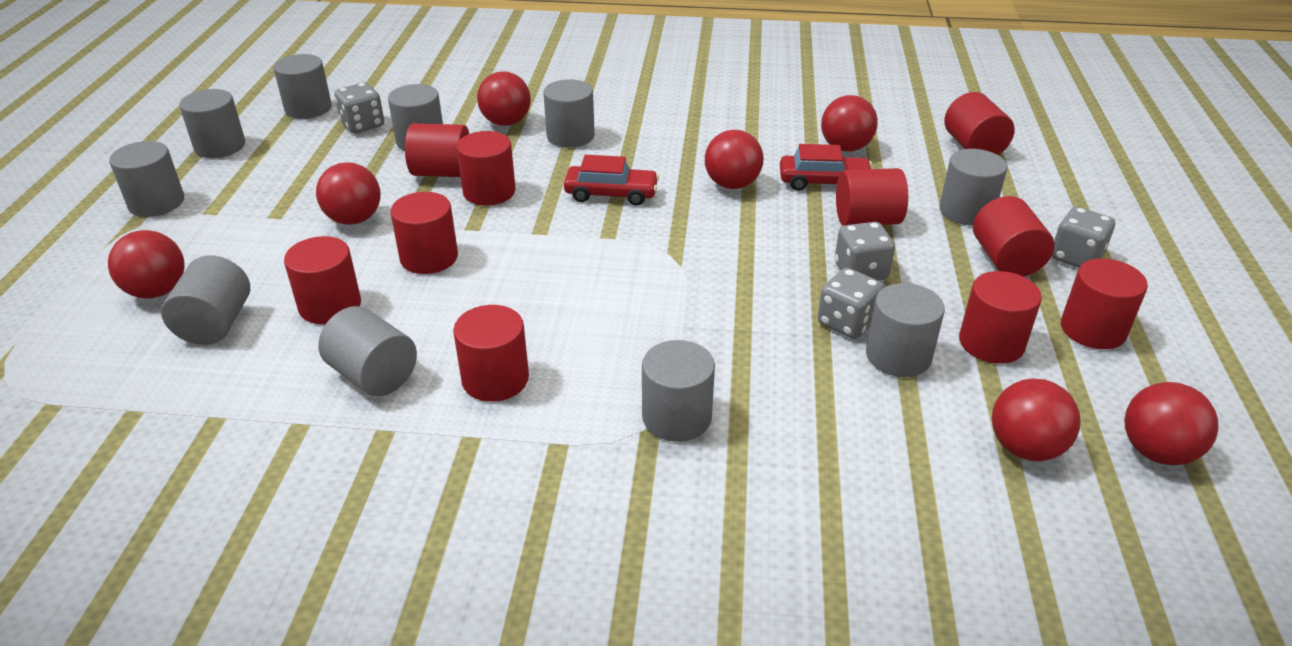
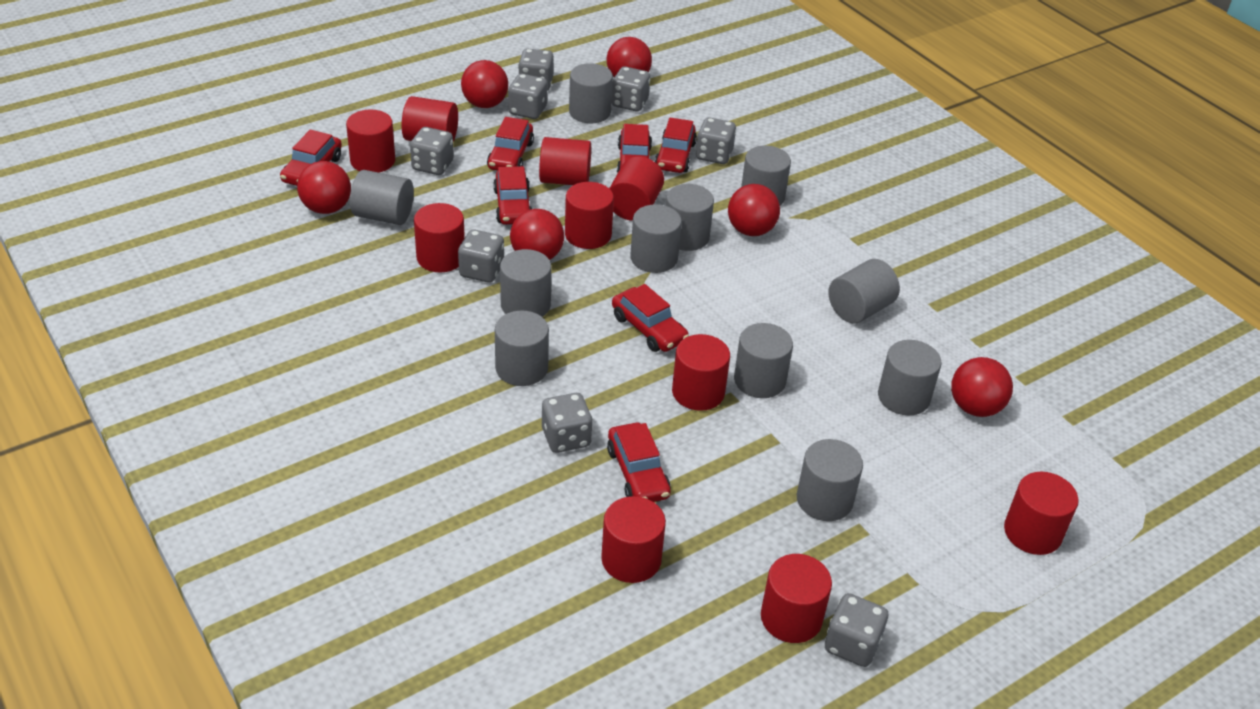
grey cylinder: [109,141,184,217] [161,255,250,345] [179,89,245,158] [273,54,332,119] [318,306,417,396] [388,84,443,151] [544,79,595,147] [642,340,715,442] [866,283,945,377] [940,149,1007,225] = 10 -> [350,170,414,225] [495,311,549,386] [500,249,551,317] [569,63,613,123] [630,204,682,273] [666,184,714,251] [734,323,793,398] [741,146,791,206] [797,439,863,521] [828,259,900,323] [878,340,942,415] = 11
grey dice: [334,83,384,133] [818,268,884,339] [835,222,895,280] [1051,207,1115,268] = 4 -> [410,127,454,175] [458,229,504,283] [508,74,547,119] [518,48,554,91] [542,393,593,453] [611,66,650,111] [696,117,736,164] [825,593,888,667] = 8
red ball: [108,230,185,298] [316,162,381,225] [477,71,531,126] [705,130,764,189] [821,95,878,152] [992,378,1081,461] [1124,382,1218,465] = 7 -> [297,161,351,214] [461,60,508,108] [510,209,564,260] [607,37,652,77] [728,184,780,236] [951,357,1013,417] = 6
red car: [564,155,659,206] [780,144,872,191] = 2 -> [280,129,342,186] [487,117,534,171] [493,166,532,225] [607,423,671,502] [612,284,689,352] [617,124,652,172] [655,118,697,173] = 7

